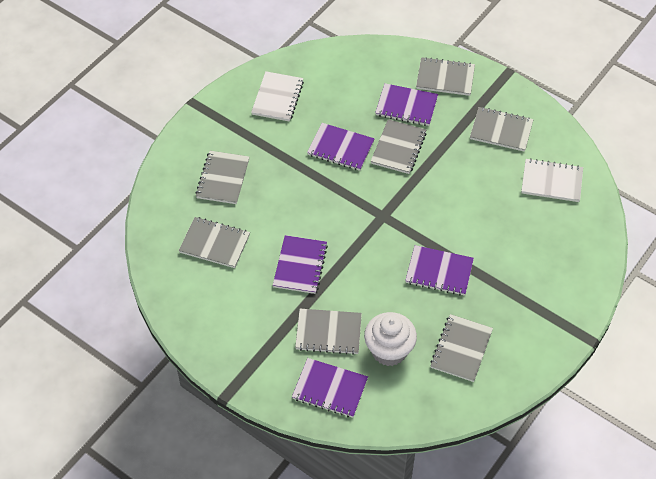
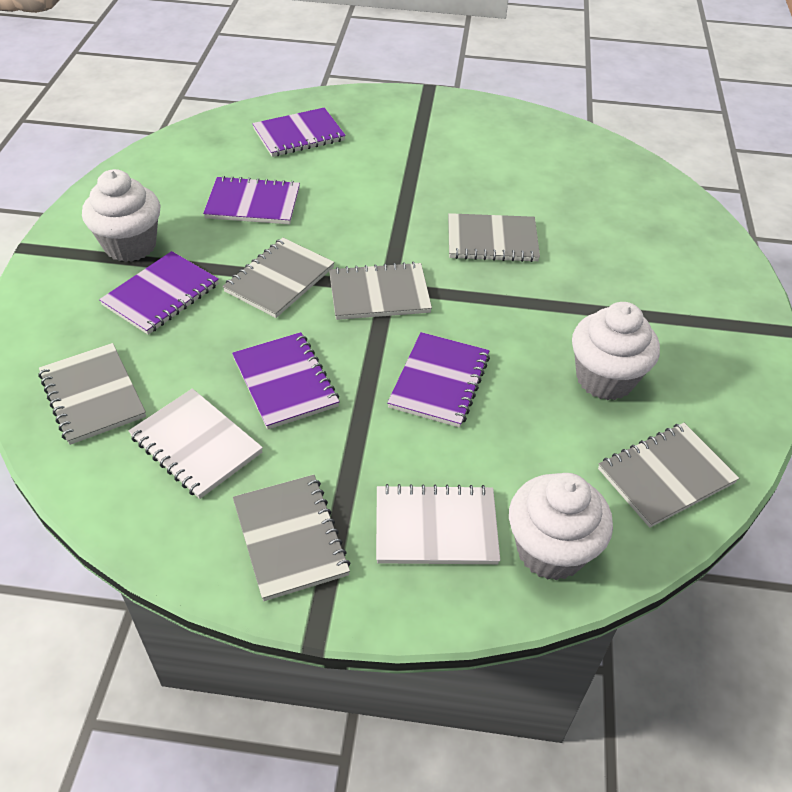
grey notebook: [179,217,250,268] [195,151,249,204] [295,309,362,355] [371,119,427,174] [416,57,475,96] [430,314,493,382] [470,107,534,152] = 7 -> [38,343,146,445] [222,238,335,318] [233,475,350,601] [329,262,432,320] [448,213,540,262] [598,423,739,528] = 6
white cupcake: [364,312,417,366] = 1 -> [82,169,160,262] [509,473,613,581] [572,302,660,400] = 3

